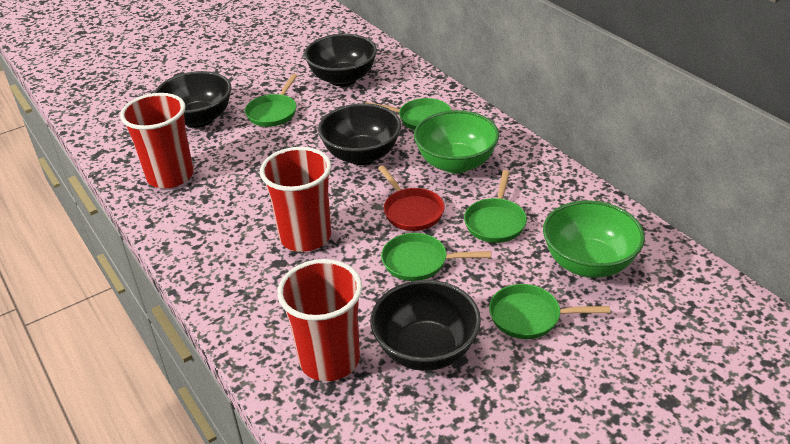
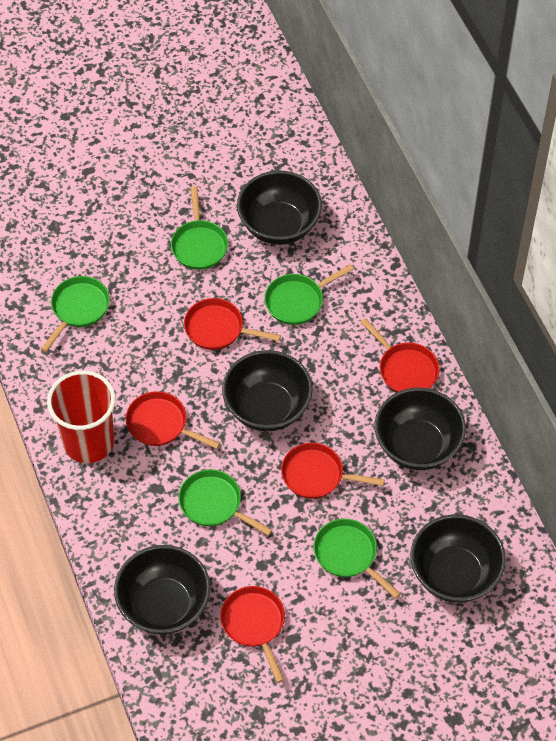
black bowl: [154,71,231,128] [304,34,377,86] [318,103,401,165] [371,280,481,371] = 4 -> [114,545,210,635] [222,350,313,431] [237,171,322,245] [375,388,466,470] [410,514,506,603] = 5
green bowl: [414,110,499,174] [543,200,645,278] = 2 -> none = 0
red cup: [120,93,194,188] [260,147,331,252] [277,259,362,381] = 3 -> [47,371,116,463] = 1
red pan: [378,165,445,231] = 1 -> [126,391,220,449] [184,298,281,350] [220,586,285,683] [281,443,385,499] [361,318,440,393] = 5

